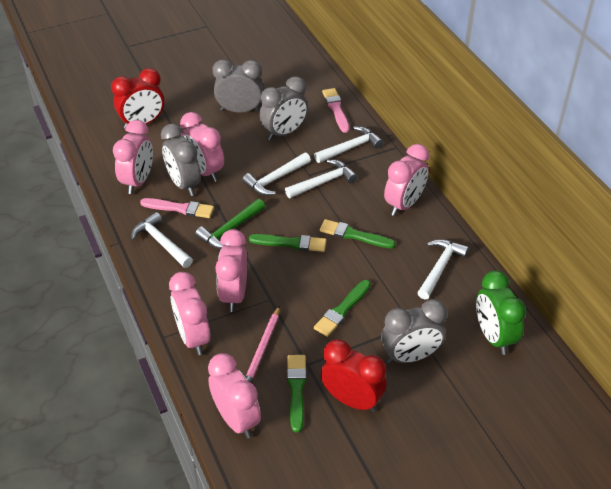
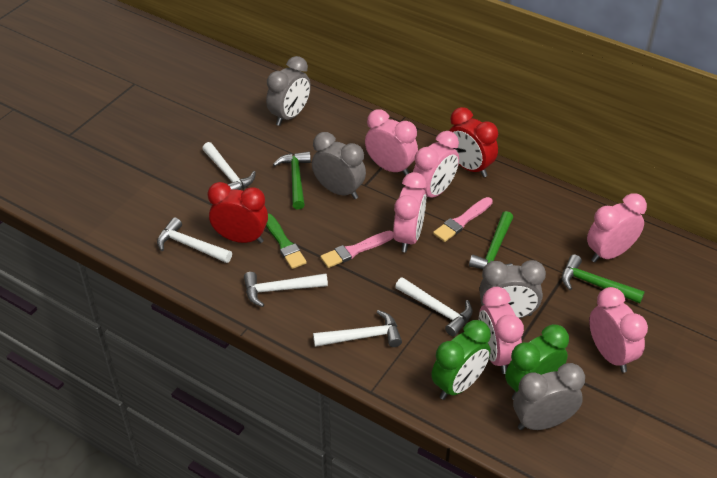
green brush: [249,234,326,252] [287,355,307,432] [314,280,371,337] [320,219,396,249] = 4 -> [266,214,307,269] = 1
green clock: [476,270,526,355] = 1 -> [431,320,491,400] [505,324,569,399] = 2
green hammer: [195,199,265,249] = 1 -> [273,152,311,209] [469,211,513,269] [562,254,645,304] = 3
pink pencil: [245,306,280,383] = 1 -> none = 0

